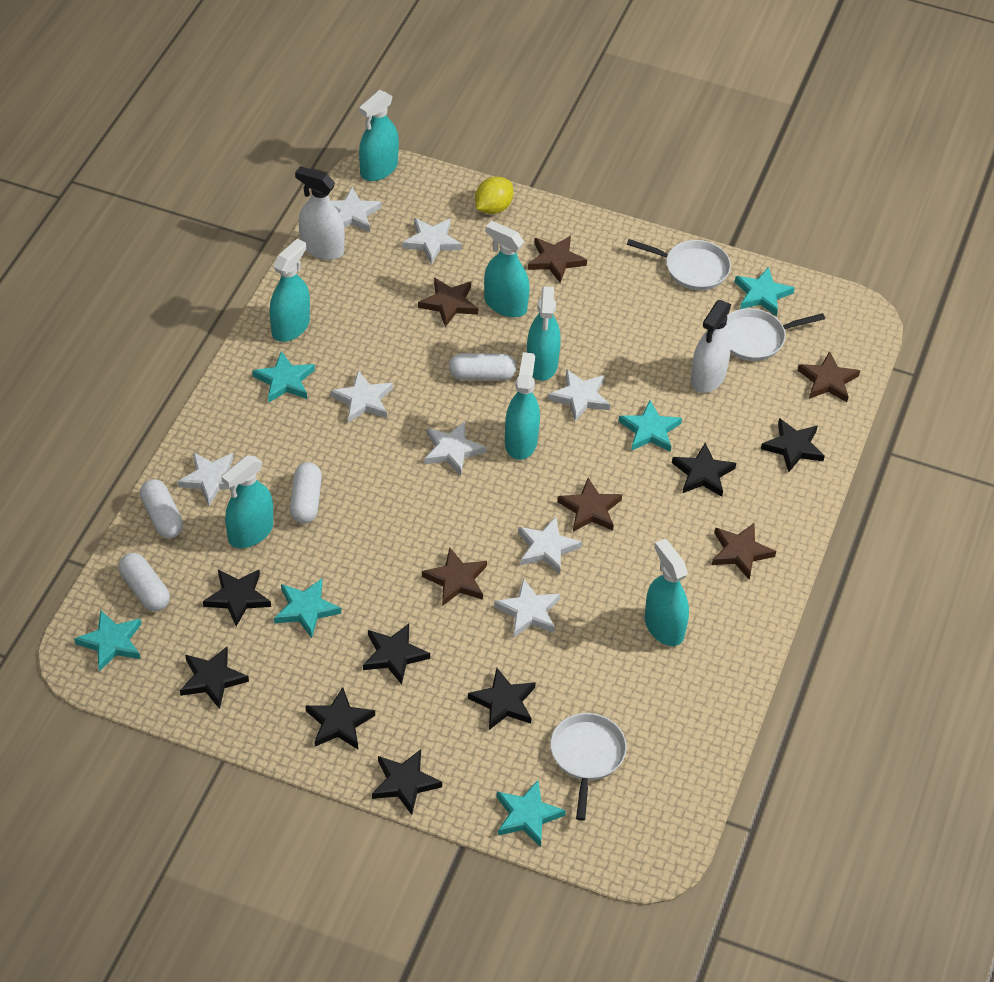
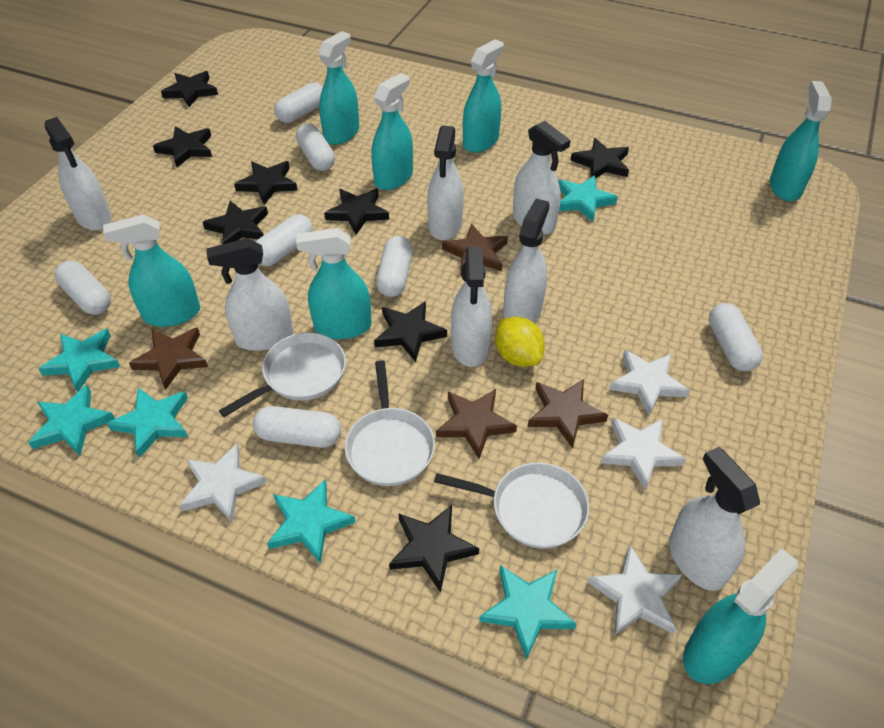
brown star: [418,278,478,327] [422,547,487,606] [528,236,587,283] [557,478,622,532] [712,523,776,580] [797,351,860,402] = 6 -> [129,327,208,390] [436,389,517,459] [442,224,508,275] [528,379,608,448] = 4
white capsule: [119,553,170,611] [140,479,183,538] [290,462,322,524] [449,353,516,380] = 4 -> [55,261,111,315] [253,406,341,448] [255,214,313,266] [274,82,323,123] [296,123,335,171] [376,236,413,297] [709,303,763,371] = 7
white spray bottle: [295,166,345,260] [691,300,731,393] = 2 -> [45,117,112,231] [206,238,293,351] [427,126,464,240] [451,247,492,367] [503,198,550,323] [513,121,571,234] [669,447,760,591] = 7
white star: [177,452,238,506] [331,187,381,232] [331,370,393,423] [402,218,462,265] [424,421,486,476] [494,578,561,638] [518,517,582,574] [548,369,610,422] = 8 -> [179,443,267,522] [588,545,682,635] [600,417,686,490] [609,350,690,415] = 4

